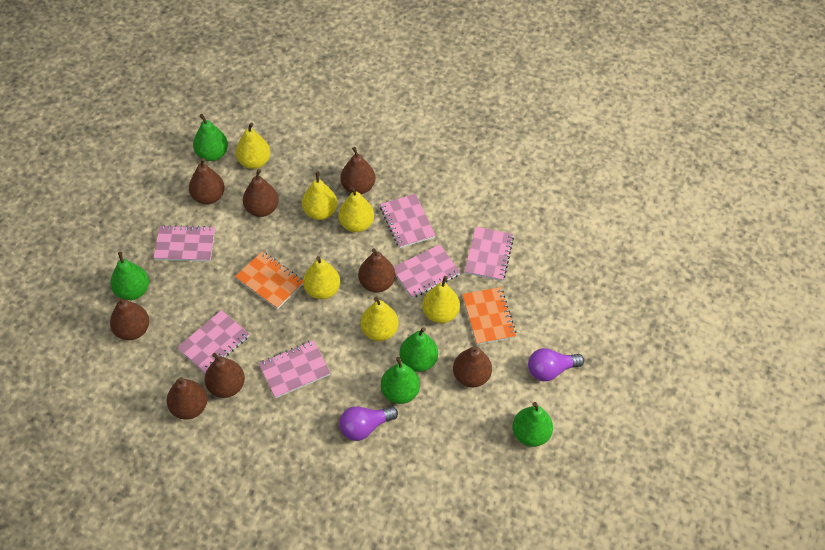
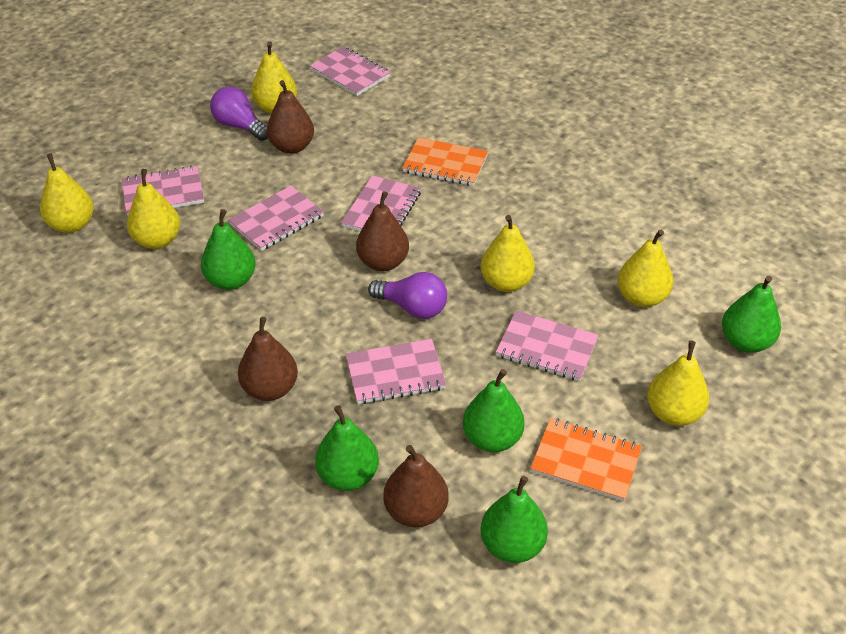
brown pear: [110,298,149,340] [167,377,207,420] [189,158,225,205] [205,353,245,398] [243,169,279,217] [340,147,375,194] [358,248,395,292] [453,346,492,387] = 8 -> [238,317,298,401] [267,80,314,154] [356,191,409,271] [383,445,449,527] = 4

